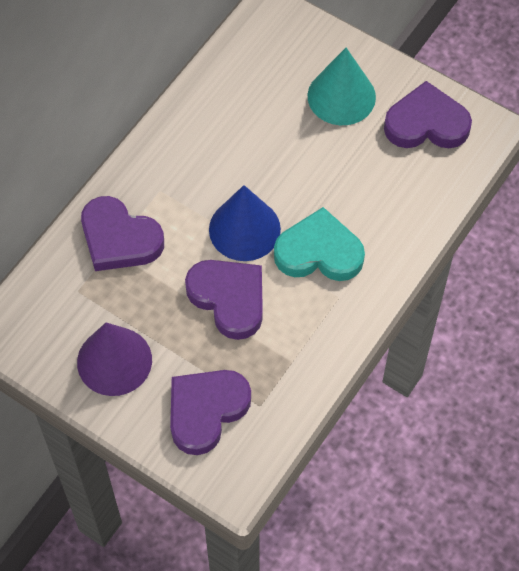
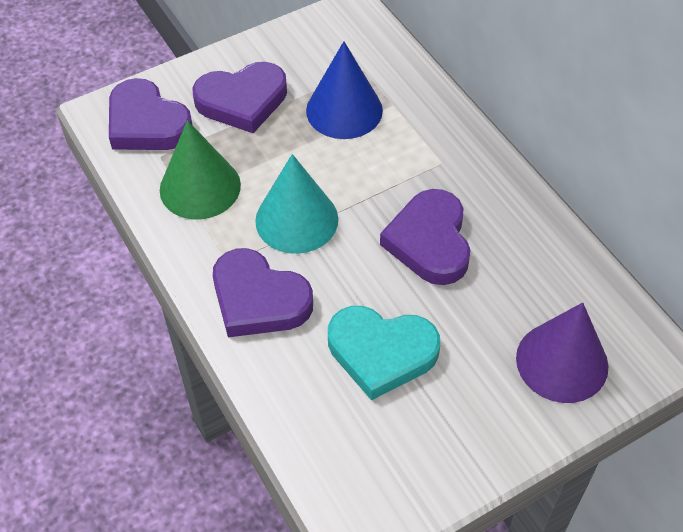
green cone: none = 0 -> [160,120,241,219] = 1

